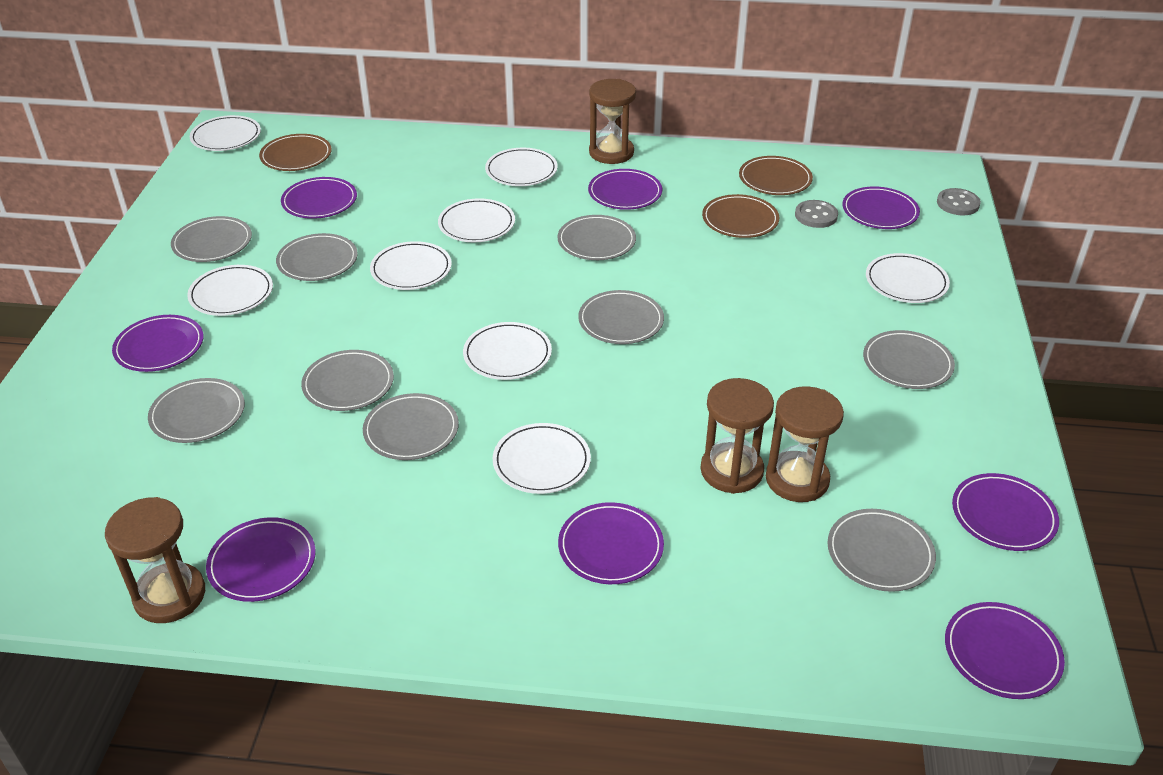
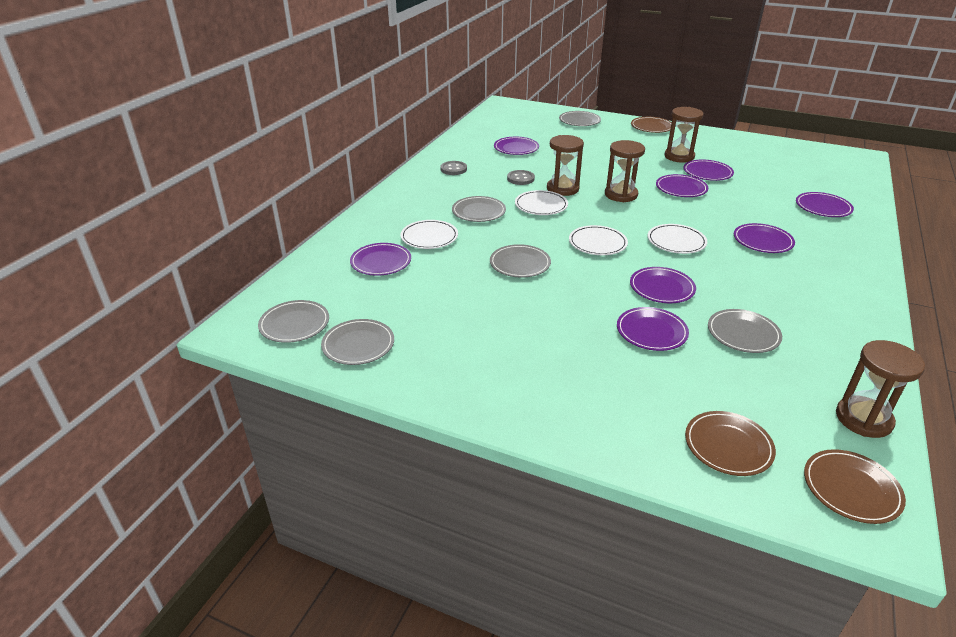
grey plate: [148,378,245,443] [171,216,252,262] [276,233,358,281] [301,350,394,411] [363,393,459,460] [557,215,636,260] [578,290,664,344] [828,509,936,592] [863,330,955,389] = 9 -> [258,300,329,343] [321,319,394,365] [452,196,506,222] [490,244,551,278] [559,111,601,126] [708,309,782,353] = 6
white plate: [187,265,273,316] [190,115,261,151] [370,241,452,290] [438,198,515,242] [463,322,552,380] [485,148,558,186] [493,423,591,494] [866,253,950,303] = 8 -> [401,220,458,249] [515,190,568,215] [569,225,628,255] [648,224,707,254] = 4

